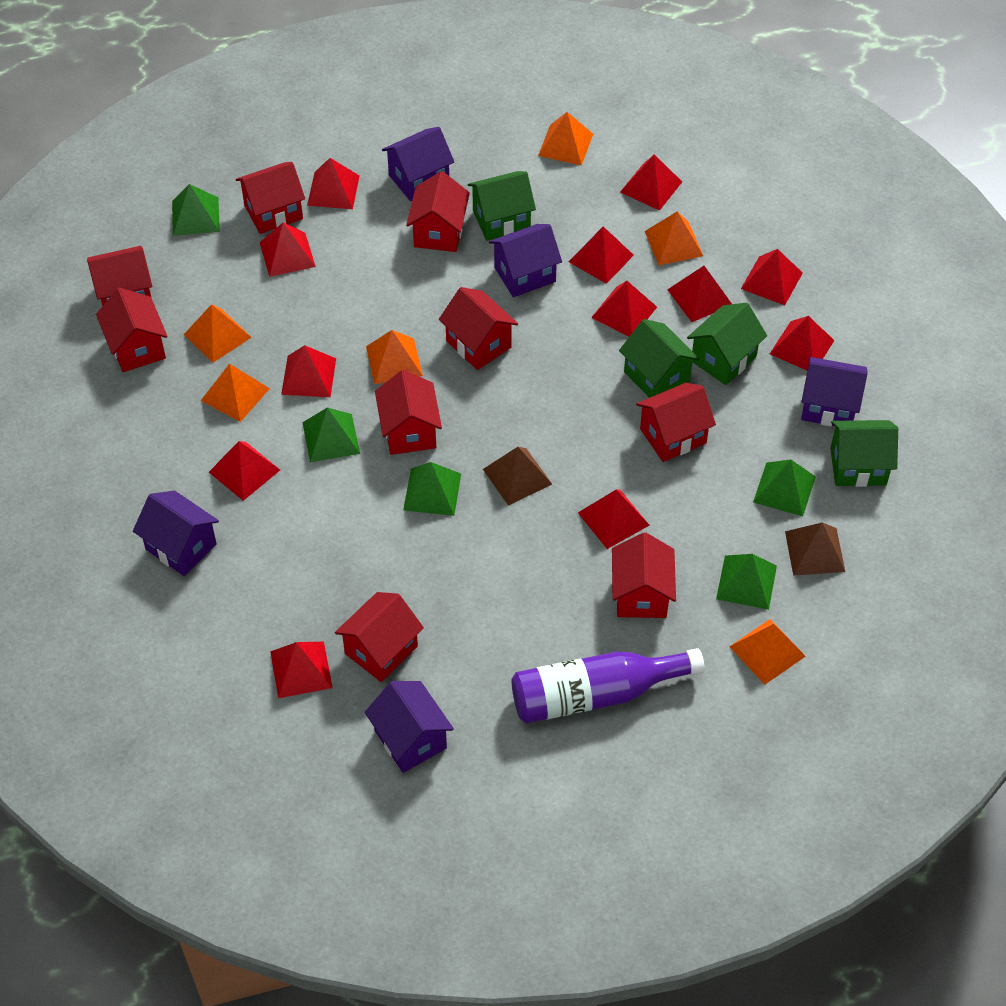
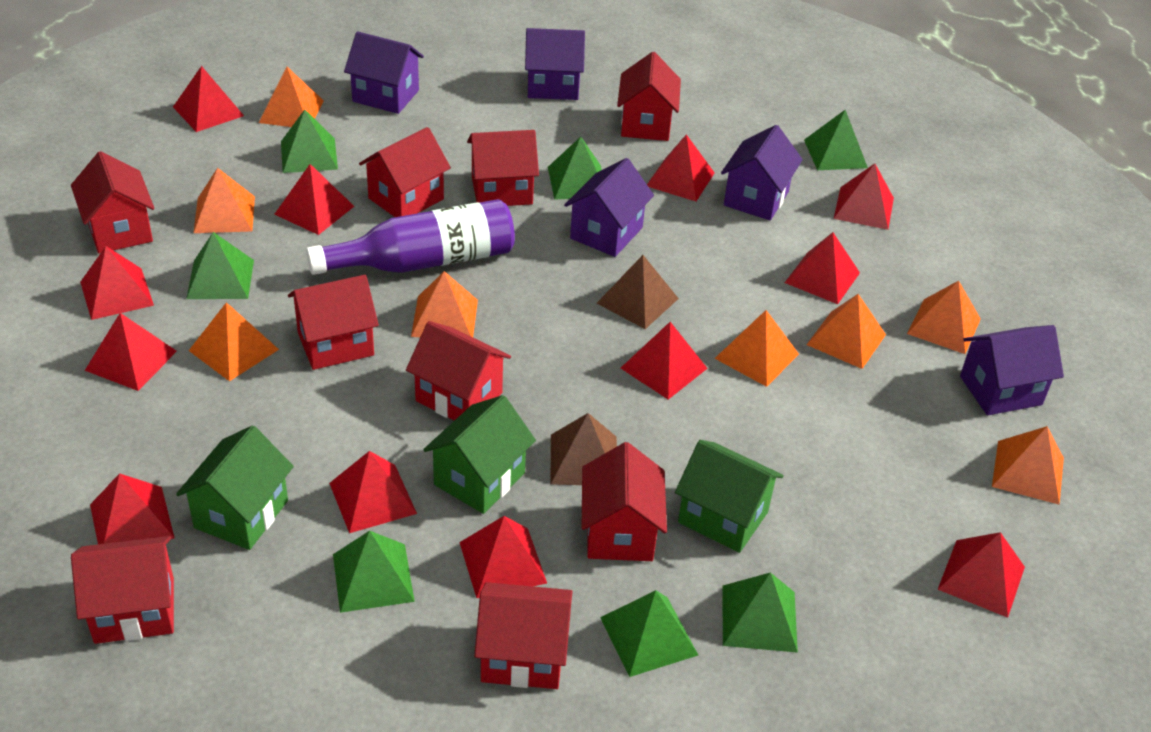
green house: [468,171,536,241] [619,319,700,398] [687,303,767,385] [830,420,898,487] = 4 -> [176,425,294,550] [423,395,536,514] [675,440,784,553] = 3
green pyramid: [172,184,220,236] [302,408,360,462] [403,462,461,516] [716,554,777,610] [753,459,816,517] = 5 -> [186,232,254,299] [281,110,338,173] [333,531,415,613] [548,137,602,200] [600,590,698,677] [722,572,798,653] [804,110,868,170] = 7
orange pyramid: [184,304,252,363] [201,364,270,422] [366,330,423,384] [538,112,593,165] [645,211,703,265] [729,619,806,685] = 6 -> [189,302,279,381] [194,168,255,233] [259,67,324,127] [411,271,478,337] [714,310,799,387] [807,294,886,369] [907,281,981,354] [992,426,1064,505] = 8

